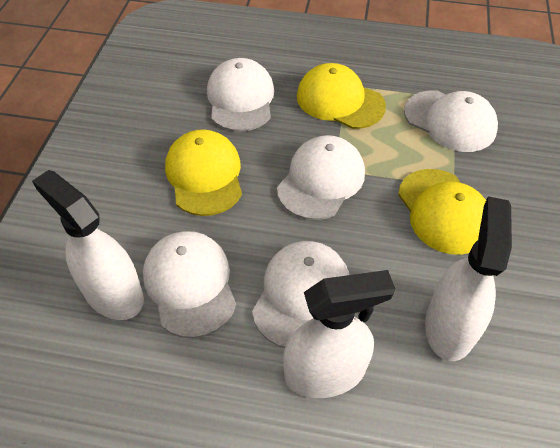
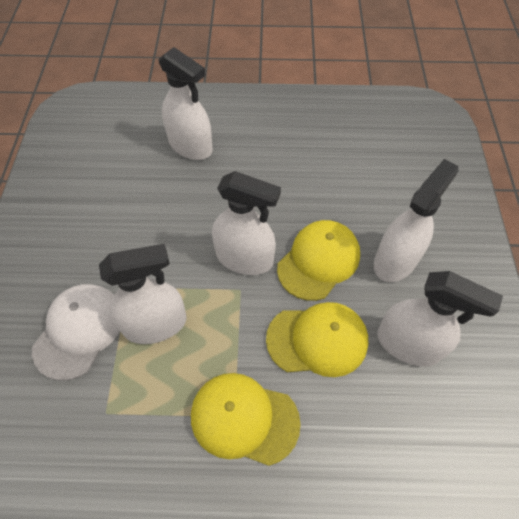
white cap: [143,231,236,338] [207,58,274,132] [252,241,350,348] [277,135,365,220] [404,90,498,152] = 5 -> [32,284,119,381] = 1
white spray bottle: [32,170,144,320] [283,270,395,398] [425,196,512,361] = 3 -> [99,244,186,344] [158,47,213,160] [212,171,281,275] [374,159,459,282] [377,271,503,367] = 5

